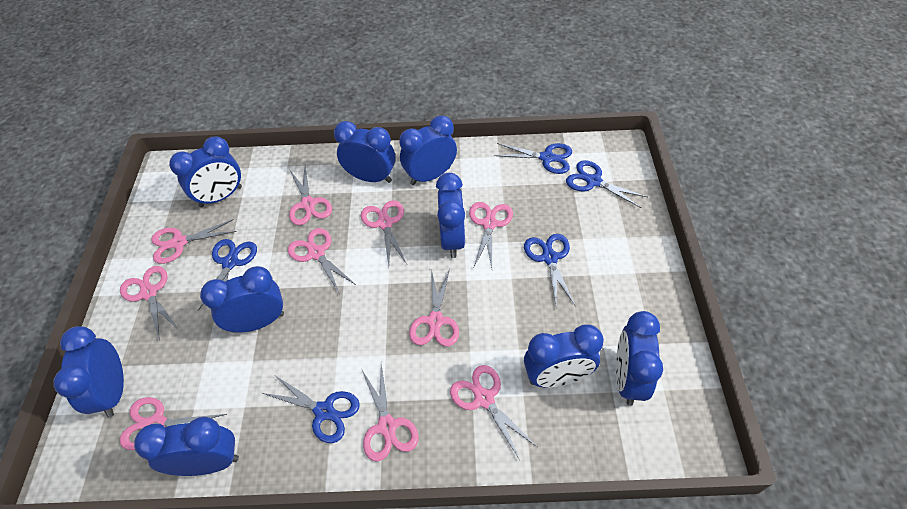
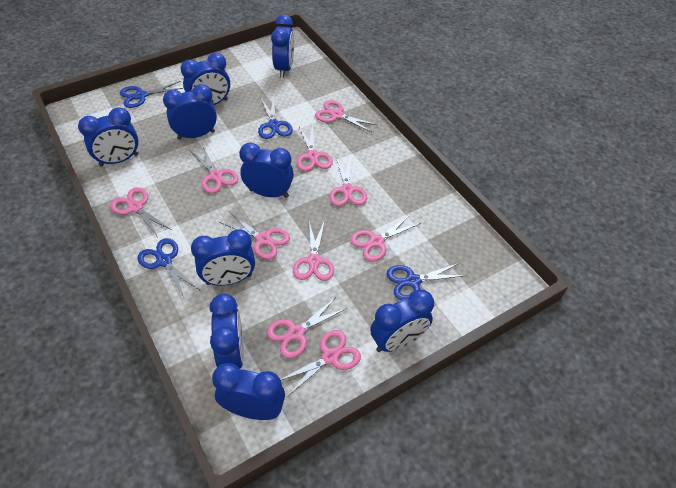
blue scissors: [198,239,257,311] [262,376,360,443] [494,143,572,174] [524,234,576,309] [566,160,647,208] = 5 -> [120,81,184,108] [137,238,199,299] [258,96,293,139] [386,263,466,300] = 4

